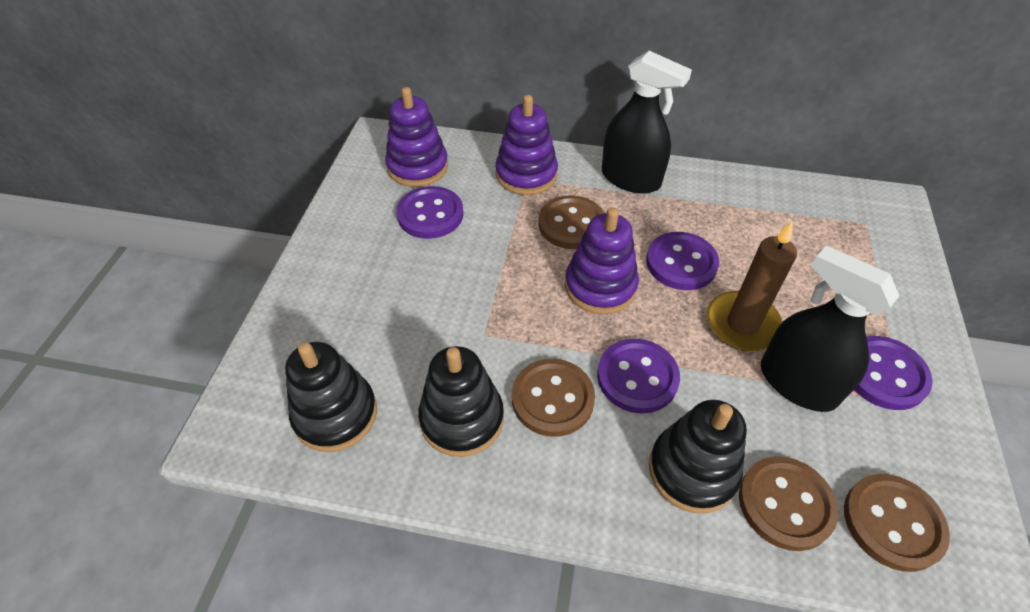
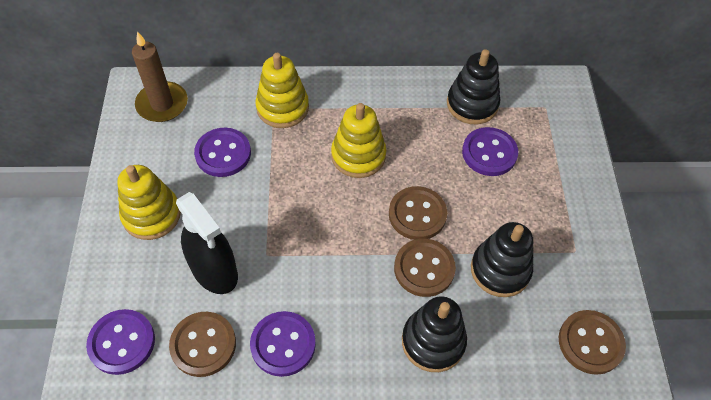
black spray bottle: [602,51,692,194] [761,246,899,412] = 2 -> [176,192,238,294] = 1
purple stacking toy: [385,87,448,187] [495,95,558,195] [565,208,639,314] = 3 -> none = 0
yellow stacking toy: none = 0 -> [117,165,181,240] [255,53,309,128] [331,103,387,178] = 3

